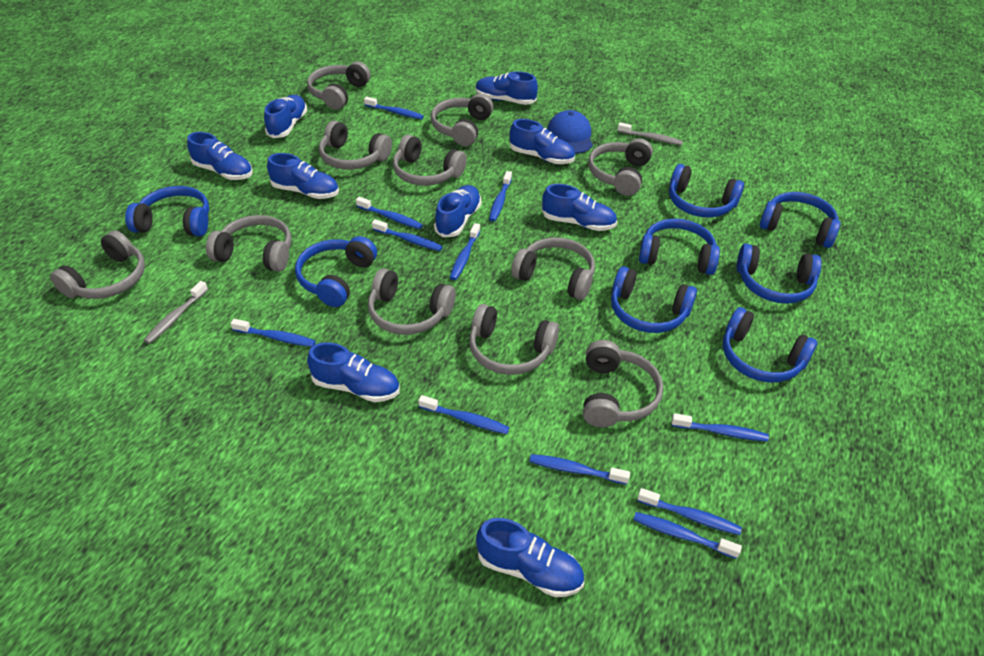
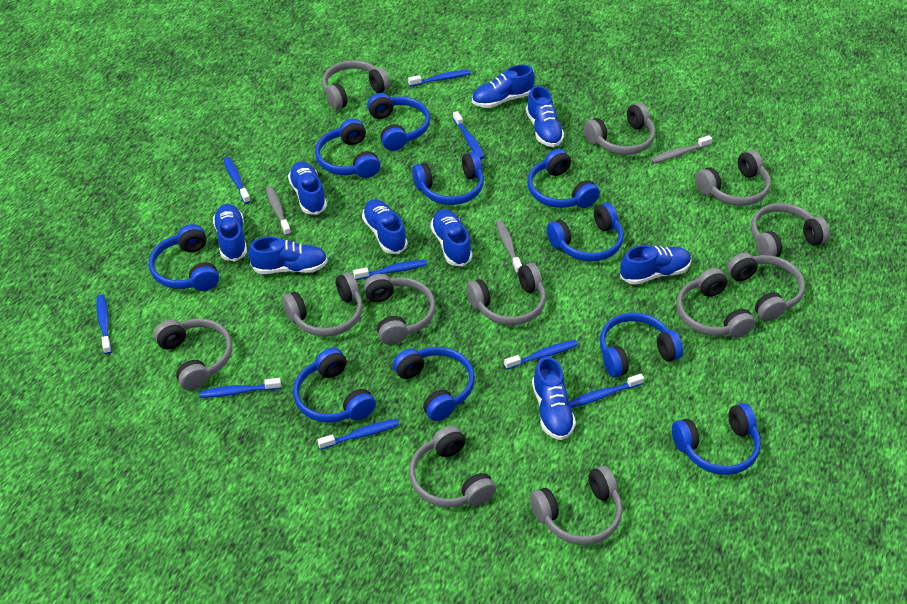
blue cap: [547,110,593,154] = 1 -> none = 0
blue headphones: [125,186,209,237] [295,236,377,307] [611,266,697,333] [639,218,720,275] [669,164,744,218] [723,307,818,383] [737,244,822,304] [759,192,841,248] = 8 -> [149,224,219,291] [293,347,376,423] [315,119,380,178] [367,93,430,151] [393,347,475,421] [412,152,484,205] [527,149,600,208] [547,203,624,262] [600,312,683,377] [672,403,761,475] = 10
blue toothbrush: [231,319,316,347] [356,197,423,229] [364,97,424,120] [372,219,443,251] [418,395,510,434] [450,223,480,280] [489,171,512,222] [529,454,630,485] [633,512,742,559] [637,488,742,535] [672,413,769,442] = 11 -> [96,294,112,354] [199,378,281,398] [223,157,251,204] [317,419,399,450] [353,260,427,280] [408,70,471,87] [453,111,485,159] [504,340,578,370] [568,374,644,408] = 9
grey headphones: [50,230,145,299] [206,215,291,272] [307,61,370,110] [319,121,392,170] [368,269,456,335] [393,135,467,186] [431,94,493,146] [469,304,559,375] [511,237,595,300] [583,340,663,427] [588,138,653,196] = 11 -> [154,318,232,391] [283,272,363,337] [322,60,390,110] [364,274,436,345] [409,425,496,507] [467,263,546,325] [530,466,623,545] [584,103,656,155] [676,268,755,338] [695,150,771,206] [727,253,805,321] [751,203,830,257] = 12
grey toothbrush: [144,281,208,344] [618,122,683,146] = 2 -> [266,186,291,236] [496,220,522,274] [650,135,712,163] = 3

